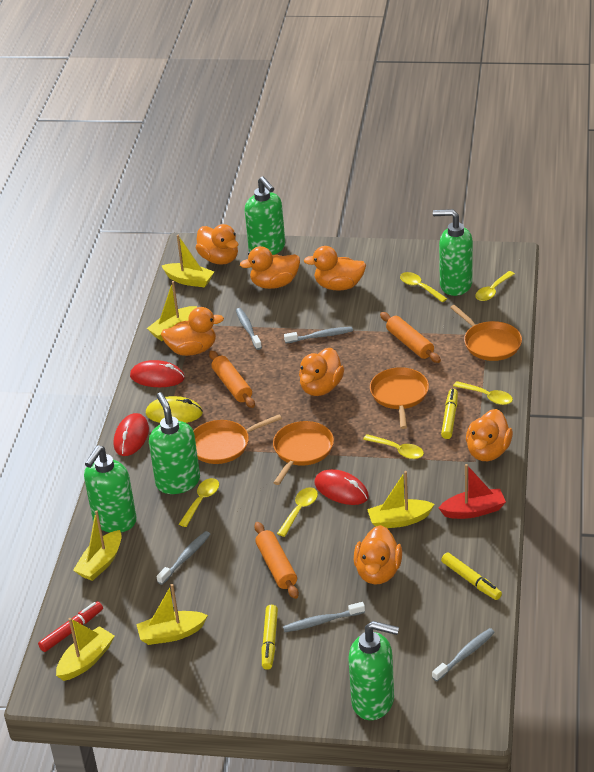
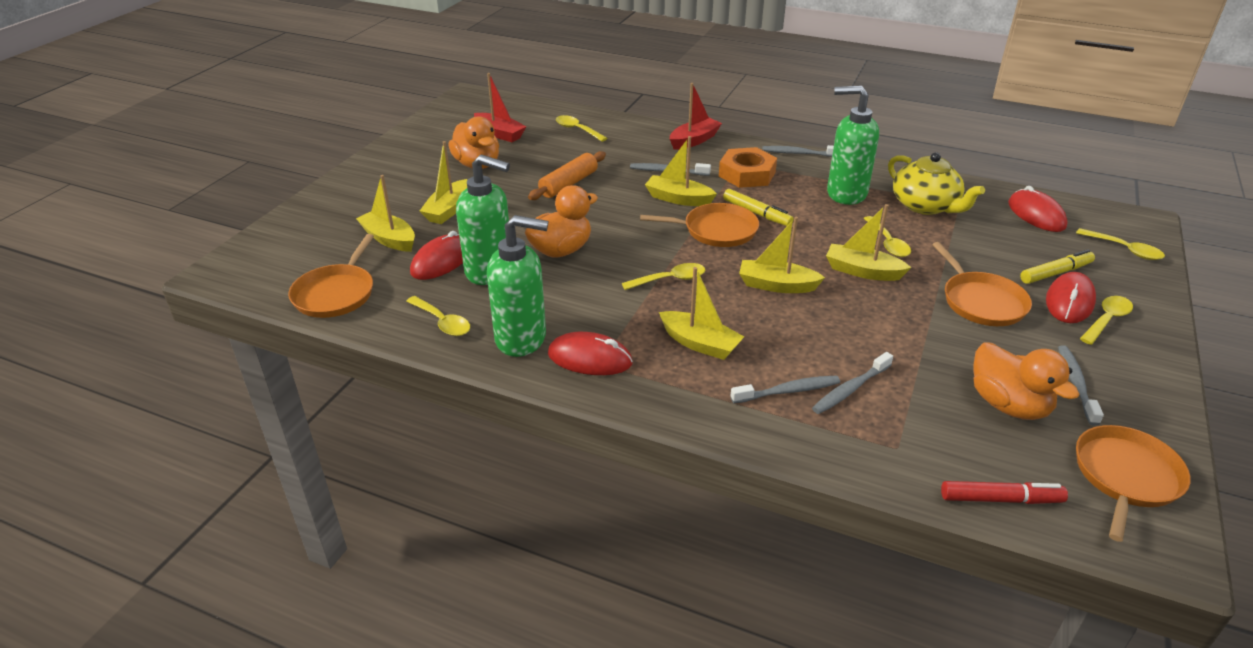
green soap dispenser: [84,445,137,532] [149,393,200,494] [245,177,285,255] [348,621,399,720] [433,209,473,296] = 5 -> [456,154,510,285] [487,215,548,357] [827,86,879,205] = 3
orange duck: [161,307,224,356] [195,224,238,265] [240,246,300,289] [299,348,344,396] [304,246,366,291] [354,525,402,585] [466,409,513,461] = 7 -> [448,116,499,169] [525,185,598,257] [973,342,1080,420] = 3
orange nut: none = 0 -> [719,147,777,188] = 1
orange rolling pin: [209,351,255,408] [254,522,299,599] [380,312,441,363] = 3 -> [528,151,606,200] = 1
red boat: [439,464,506,519] = 1 -> [474,73,526,142] [670,83,722,150] = 2
red mouse: [114,413,149,456] [130,360,185,387] [315,469,369,505] = 3 -> [410,231,463,280] [548,332,633,375] [1008,186,1068,232] [1046,272,1096,323] = 4
yellow marker: [262,605,278,670] [441,389,458,439] [441,553,502,600] = 3 -> [723,189,794,226] [1020,249,1095,284] = 2
yellow mouse: [146,396,203,423] = 1 -> none = 0
yellow teapot: none = 0 -> [888,152,985,215] = 1

